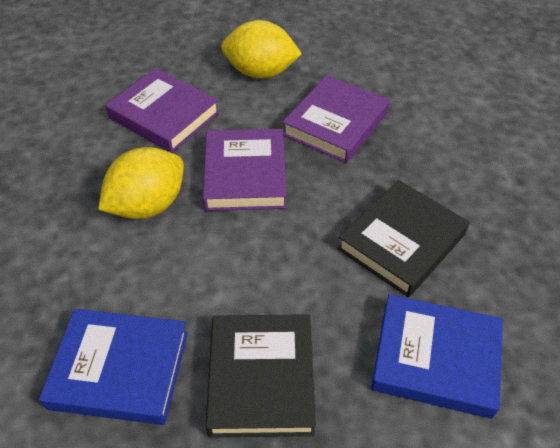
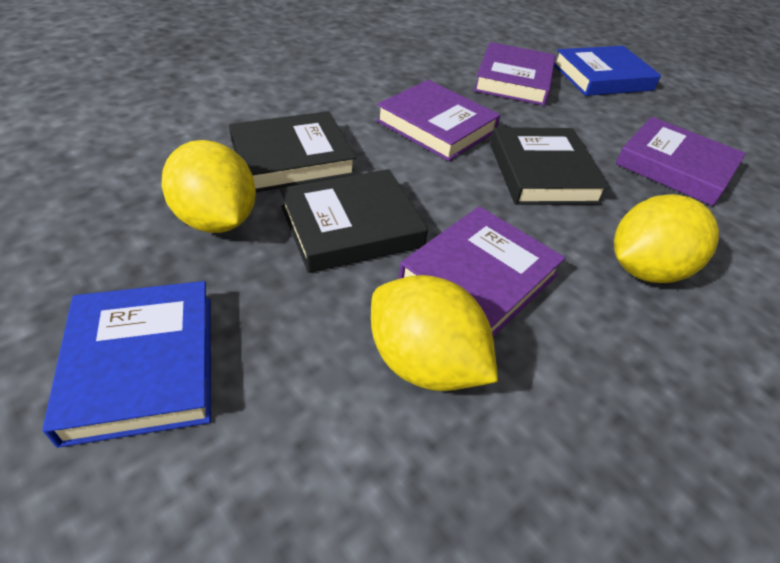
black book: [205,314,316,438] [337,180,469,297] = 2 -> [229,111,356,192] [280,169,428,273] [490,127,609,205] = 3
purple book: [105,68,220,153] [202,129,287,211] [283,75,390,163] = 3 -> [376,80,501,161] [398,206,565,337] [474,42,555,106] [616,117,746,206] = 4
yellow lemon: [98,147,184,219] [221,20,302,79] = 2 -> [162,140,256,233] [371,275,498,391] [614,194,719,283] = 3

